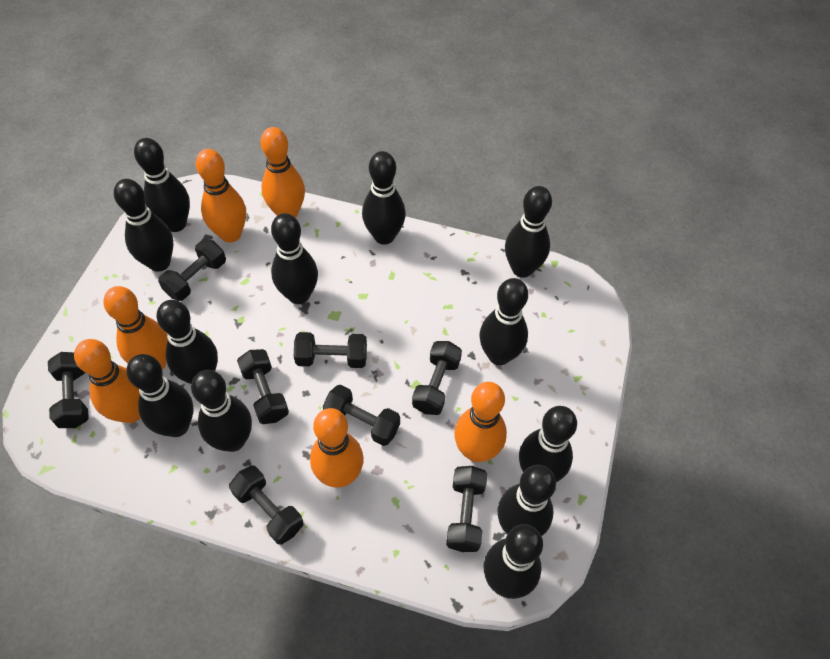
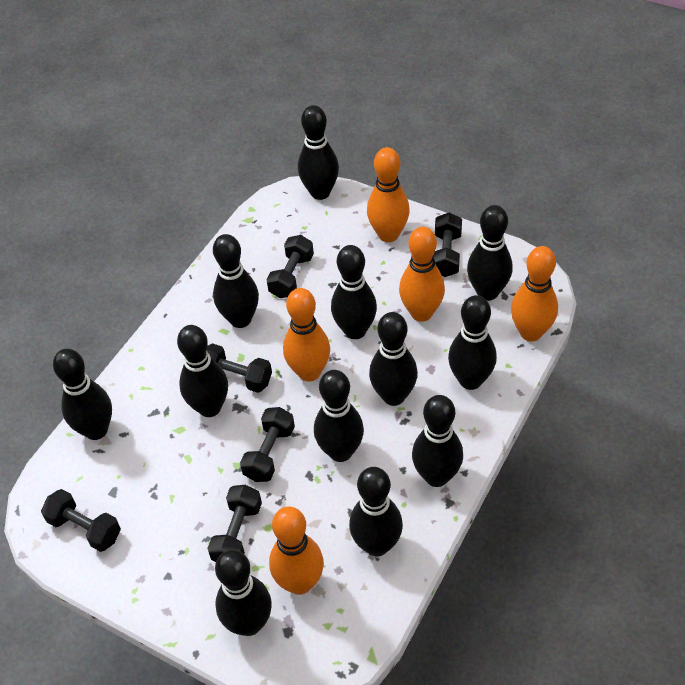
black dumbbell: [48,352,89,428] [158,239,226,301] [229,465,304,545] [237,349,289,424] [294,332,367,368] [323,385,400,446] [412,341,462,415] [446,466,487,552] = 8 -> [41,489,121,552] [207,343,272,393] [208,485,262,562] [240,407,295,482] [266,235,314,298] [433,212,462,277] = 6
orange bowling pin: [74,339,141,423] [103,286,168,370] [196,149,246,243] [261,127,305,218] [310,408,364,488] [454,382,507,462] = 6 -> [269,507,324,595] [283,288,330,382] [367,147,410,242] [399,227,445,322] [511,246,558,342] = 5

